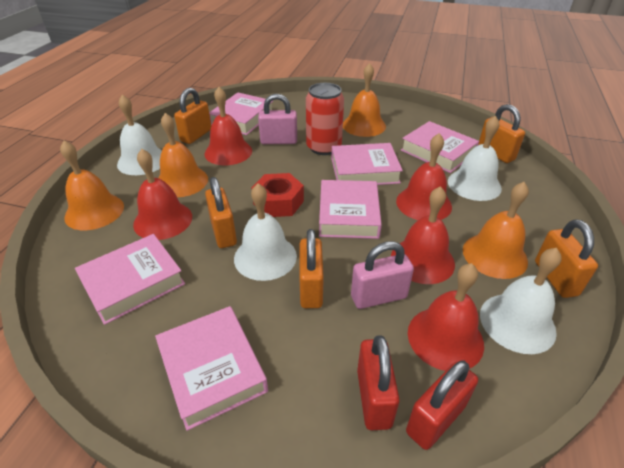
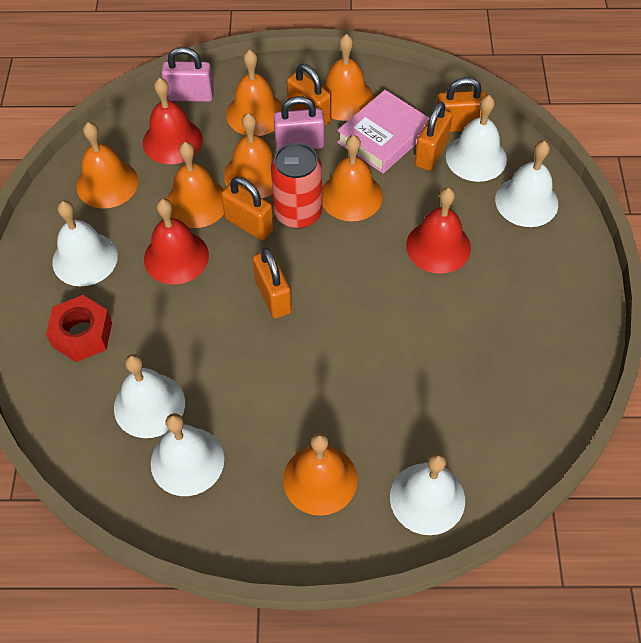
orange bell: [60,141,124,230] [159,113,208,197] [343,63,386,137] [463,182,529,279] = 4 -> [76,122,138,208] [167,142,224,228] [224,113,274,198] [226,49,282,136] [283,433,357,516] [322,34,374,121] [322,135,383,222] = 7
pink book: [75,234,185,325] [155,306,268,431] [209,92,273,135] [319,180,382,239] [331,143,403,185] [401,121,479,173] = 6 -> [337,90,429,173] = 1
red bell: [133,149,192,240] [205,87,252,165] [391,186,455,284] [396,133,452,220] [408,263,484,371] = 5 -> [143,78,203,164] [144,198,209,284] [406,187,471,274] = 3
red padlock: [357,335,400,430] [406,360,478,450] = 2 -> none = 0
white bell: [117,95,162,175] [234,183,297,281] [448,116,502,201] [480,248,562,354] = 4 -> [52,201,118,286] [114,354,185,438] [151,413,224,496] [390,453,465,535] [446,95,507,182] [495,141,558,227] = 6

